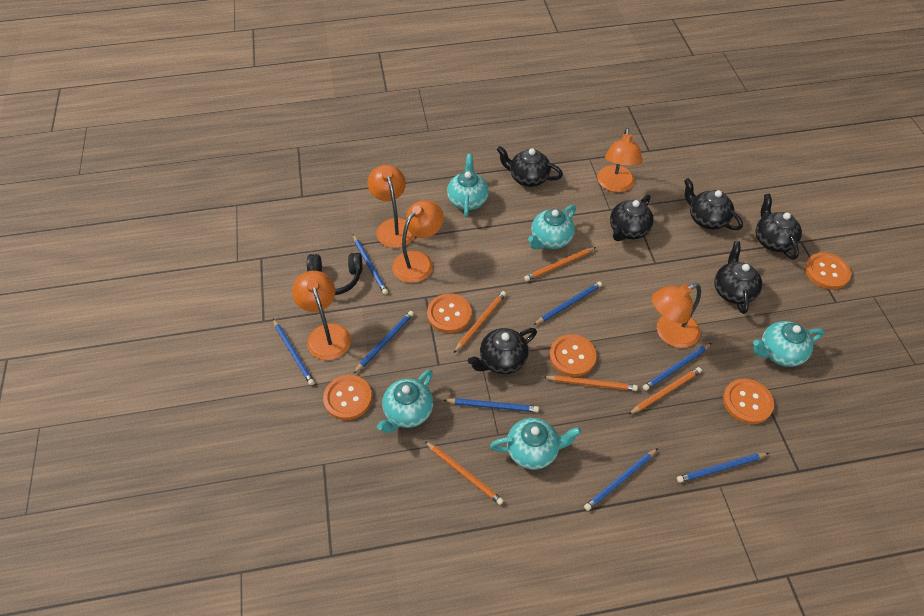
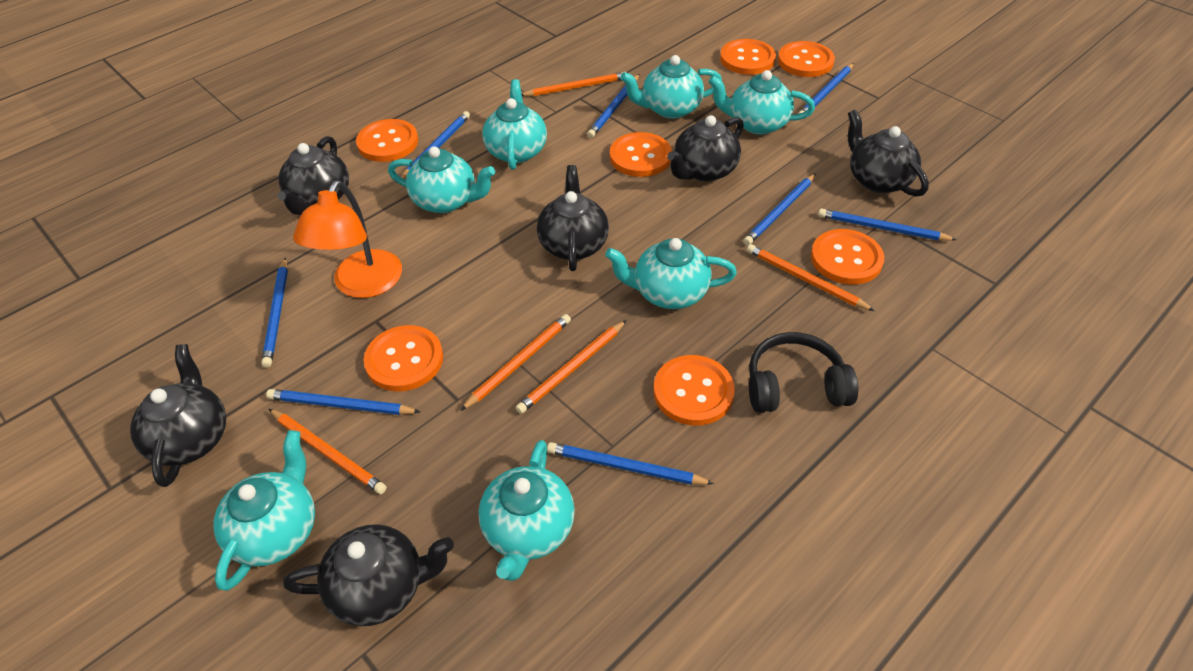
orange button: [323,375,372,420] [427,294,472,333] [549,334,596,377] [723,379,774,424] [805,253,851,289] = 5 -> [356,119,418,162] [364,325,443,392] [610,132,672,177] [654,355,735,425] [720,39,776,75] [778,41,835,77] [811,229,884,284] = 7
orange lamp: [292,271,351,360] [367,165,415,248] [392,200,444,283] [597,128,642,192] [652,283,701,348] = 5 -> [293,180,402,298] = 1
turquoise teapot: [377,369,433,433] [447,154,489,217] [490,418,582,470] [528,205,576,250] [753,321,825,367] = 5 -> [214,430,315,591] [388,146,495,213] [478,440,575,581] [482,79,547,170] [605,238,737,309] [620,55,722,119] [708,70,815,135] = 7

